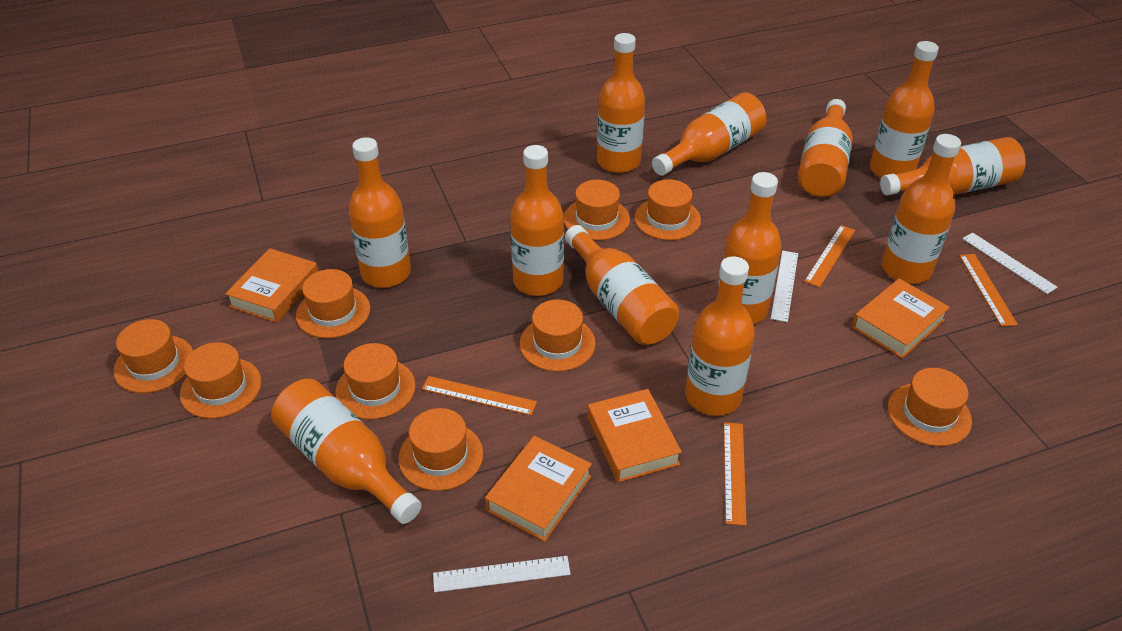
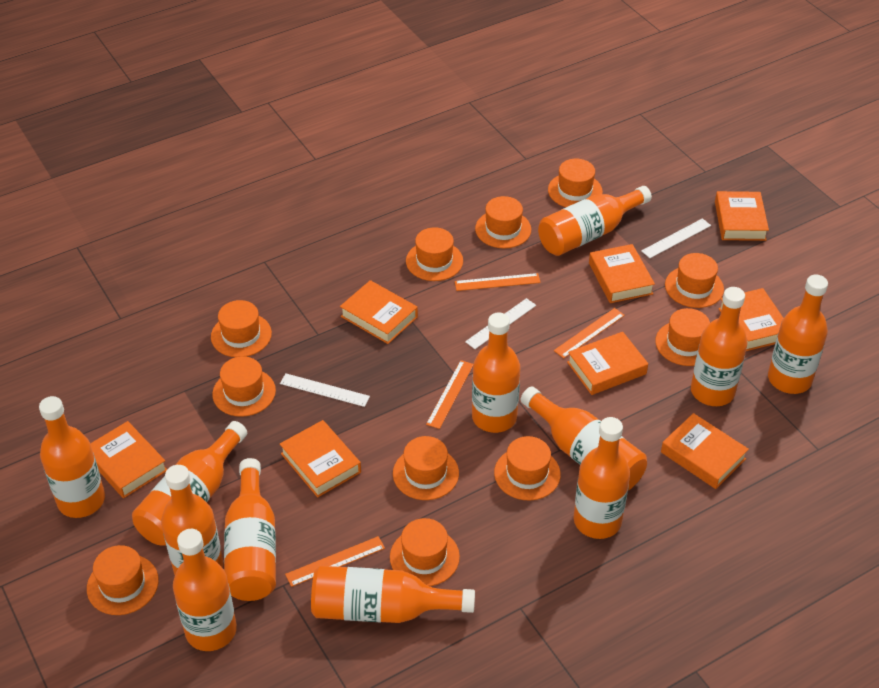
orange book: [225,248,318,323] [485,436,592,541] [588,389,682,482] [852,278,950,358] = 4 -> [90,421,167,498] [280,420,361,497] [340,280,418,344] [567,332,648,395] [589,244,655,303] [661,413,749,489] [715,191,769,241] [718,288,783,351] = 8
orange hat: [113,319,193,393] [180,342,261,419] [296,269,370,338] [335,343,416,419] [398,408,483,491] [520,300,596,372] [564,180,630,240] [634,179,701,240] [888,368,972,446] = 9 -> [87,545,159,615] [211,300,272,357] [212,356,276,417] [390,518,460,586] [393,436,459,500] [406,227,463,281] [475,196,531,248] [494,436,561,501] [548,159,603,207] [655,308,710,366] [665,253,724,308] = 11

